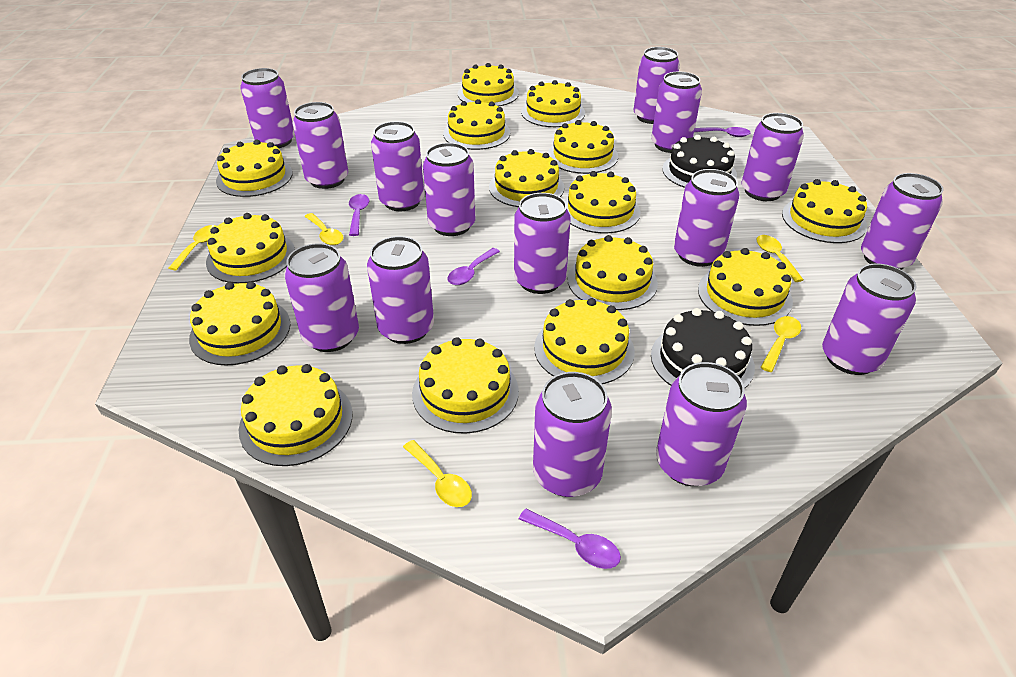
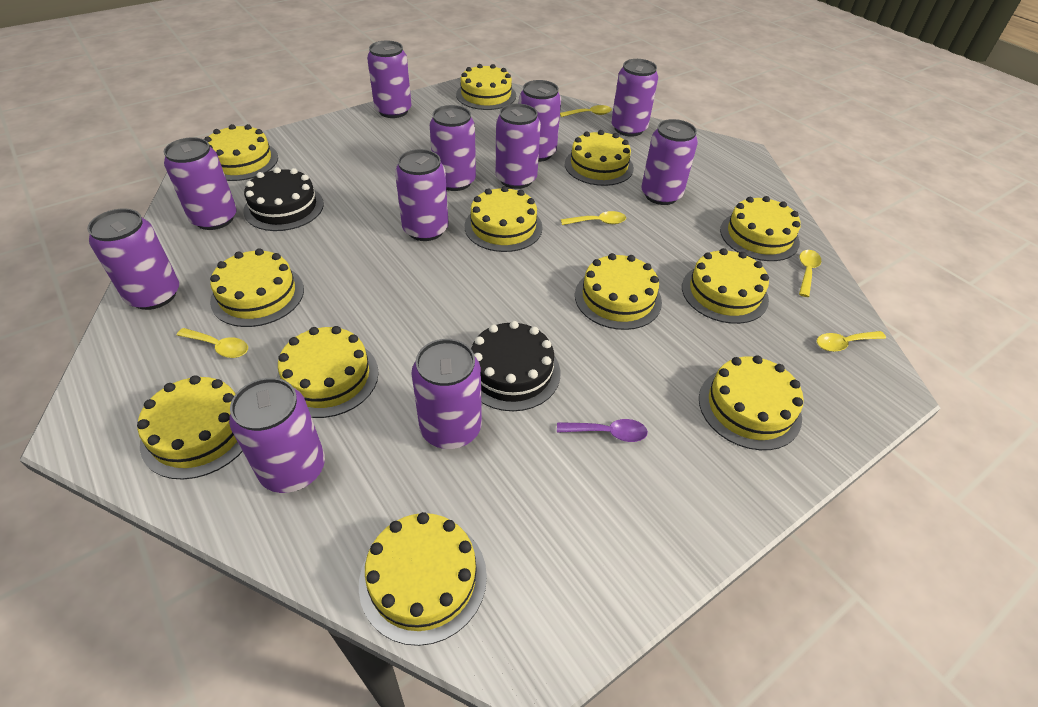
purple can: [240,68,295,148] [285,243,359,352] [292,102,348,189] [367,236,434,344] [371,121,424,211] [423,143,475,236] [514,193,571,294] [533,372,612,497] [634,47,680,124] [651,72,702,153] [656,362,747,486] [674,169,740,267] [741,113,804,201] [822,264,916,375] [861,173,944,270] = 15 -> [87,209,179,310] [164,137,237,230] [229,378,325,493] [367,40,412,118] [395,149,449,241] [411,339,482,449] [430,105,476,191] [496,104,541,189] [519,80,561,162] [611,59,658,137] [641,119,698,205] = 11
purple spoon: [349,194,369,236] [447,248,500,285] [519,509,621,569] [694,127,751,137] = 4 -> [557,419,648,442] = 1
yellow cake: [189,282,291,366] [206,213,295,283] [216,140,293,197] [239,364,353,466] [412,337,519,434] [443,99,510,150] [458,63,519,107] [489,149,564,207] [521,80,585,127] [534,298,635,384] [548,120,618,174] [565,171,640,233] [567,235,658,310] [698,248,793,326] [782,179,867,243] = 15 -> [137,375,243,479] [204,124,278,181] [210,248,304,327] [277,326,379,418] [359,512,487,646] [456,64,516,110] [465,186,543,252] [565,130,634,186] [575,253,662,330] [682,248,769,324] [699,355,804,450] [720,196,801,261] = 12

